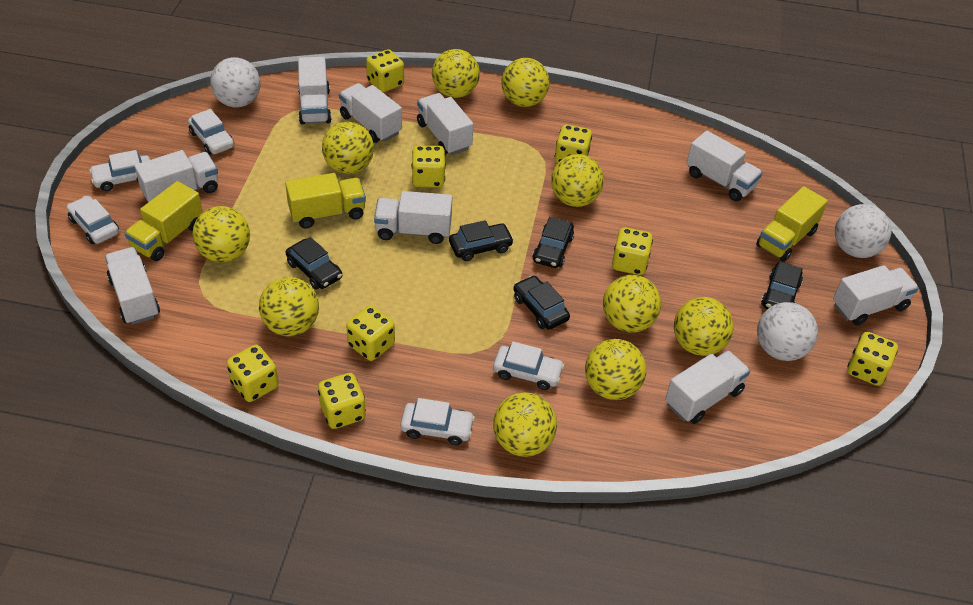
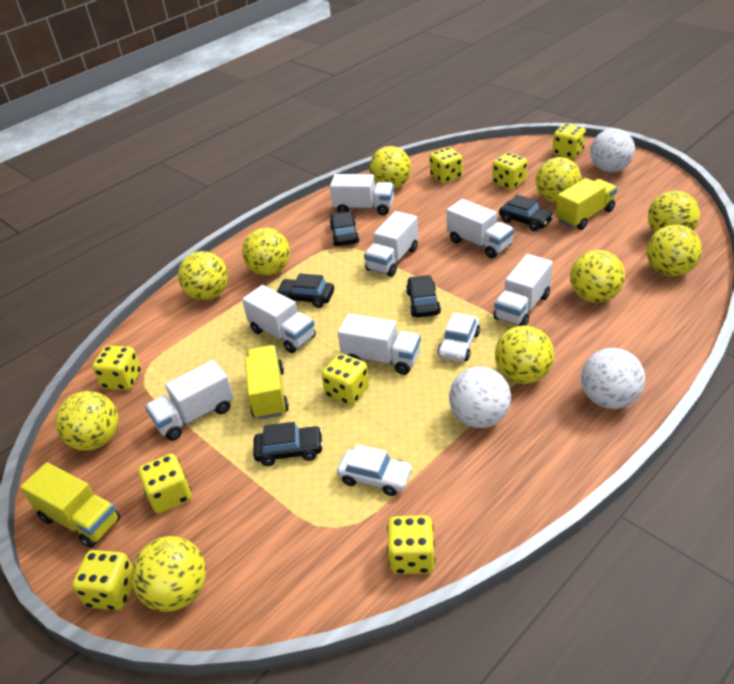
white car: [67,196,119,244] [89,150,150,191] [188,109,234,155] [401,398,475,445] [493,342,564,390] = 5 -> [337,444,413,496] [437,312,480,362] = 2
white truck: [105,247,160,325] [135,150,218,202] [298,57,332,125] [339,83,402,143] [374,191,452,244] [417,93,473,155] [665,351,750,424] [686,131,763,201] [833,265,918,326] = 9 -> [145,360,234,441] [242,285,316,353] [330,174,394,216] [338,313,421,375] [364,211,419,277] [446,199,514,258] [493,254,553,326] = 7

